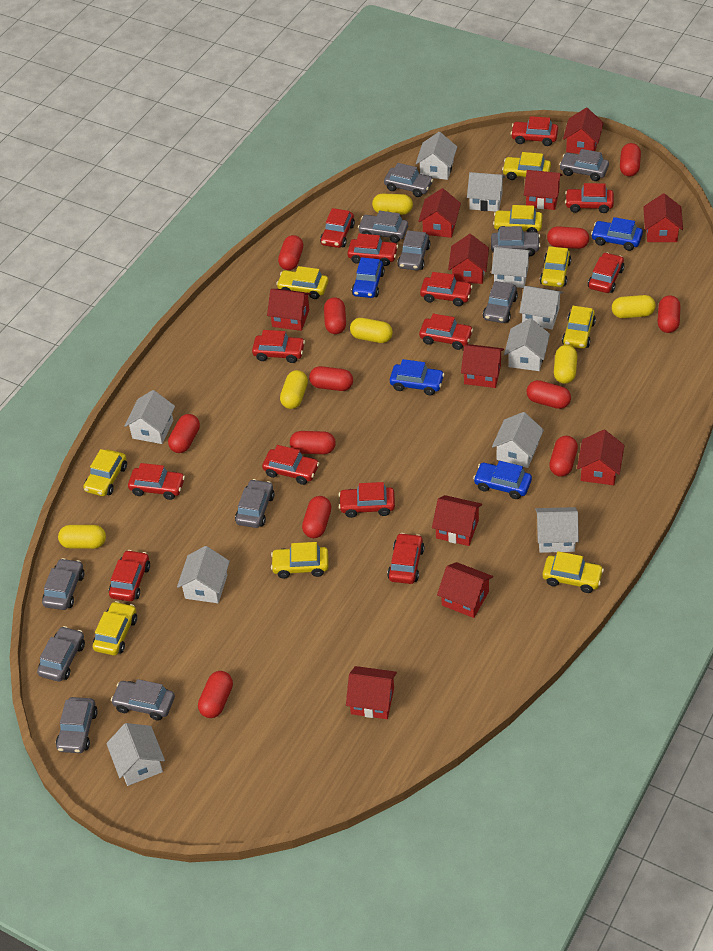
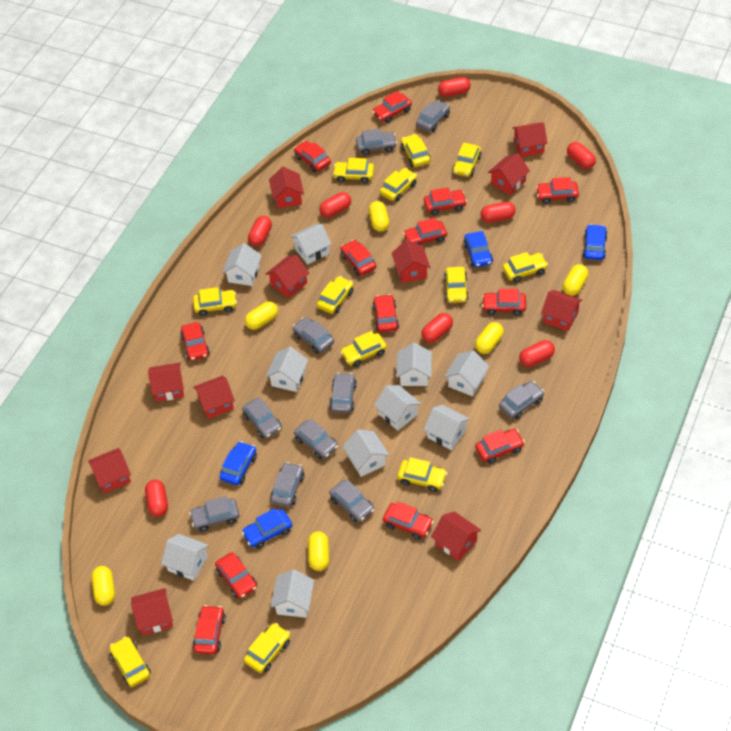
grey car: [37,626,85,682] [42,558,84,610] [56,697,98,753] [111,679,175,721] [235,479,274,528] [358,210,408,243] [384,163,433,197] [397,230,430,270] [483,281,518,323] [491,226,541,256] [559,149,609,181] = 11 -> [189,496,240,532] [242,398,282,438] [270,462,305,507] [292,317,334,354] [294,419,338,459] [329,373,357,413] [329,480,374,522] [356,129,397,155] [416,100,450,132] [499,381,544,419] = 10
red capsule: [168,414,200,453] [198,671,233,718] [278,235,303,270] [290,431,336,454] [302,496,332,538] [309,366,353,391] [324,297,346,334] [526,380,571,409] [547,226,589,249] [549,436,578,477] [620,143,641,177] [658,296,681,333] = 12 -> [145,480,168,517] [248,216,272,246] [319,192,351,218] [421,313,453,343] [438,77,471,97] [481,202,516,223] [519,340,555,367] [567,142,596,169] = 8
yellow car: [83,449,127,496] [93,601,137,655] [271,542,329,578] [276,266,329,299] [493,205,543,232] [502,152,551,180] [540,246,571,287] [542,551,604,593] [562,306,596,349] = 9 -> [109,636,151,687] [193,287,237,316] [244,623,290,673] [317,276,354,314] [333,158,374,183] [340,331,387,367] [380,168,417,202] [397,457,447,492] [401,134,431,167] [444,267,469,303] [452,143,482,177] [503,252,548,283] = 12

